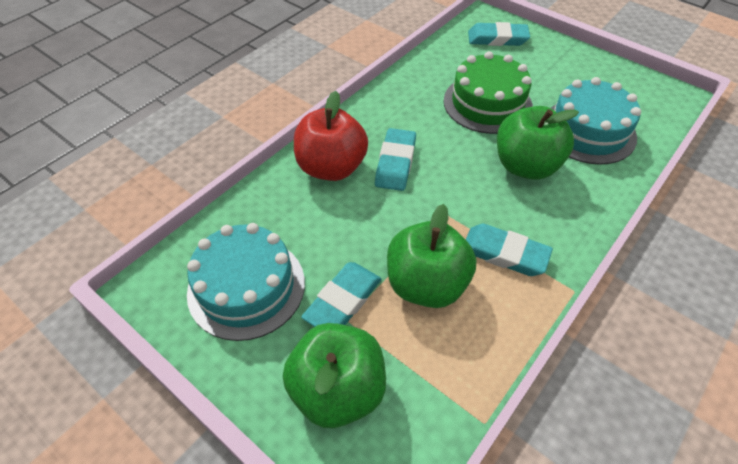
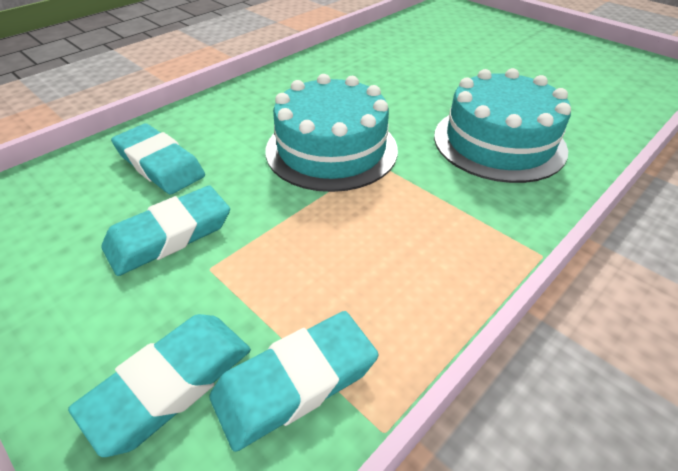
green apple: [283,323,386,428] [387,204,476,308] [497,106,579,180] = 3 -> none = 0
green cake: [444,51,533,134] = 1 -> none = 0
red apple: [294,91,368,181] = 1 -> none = 0

